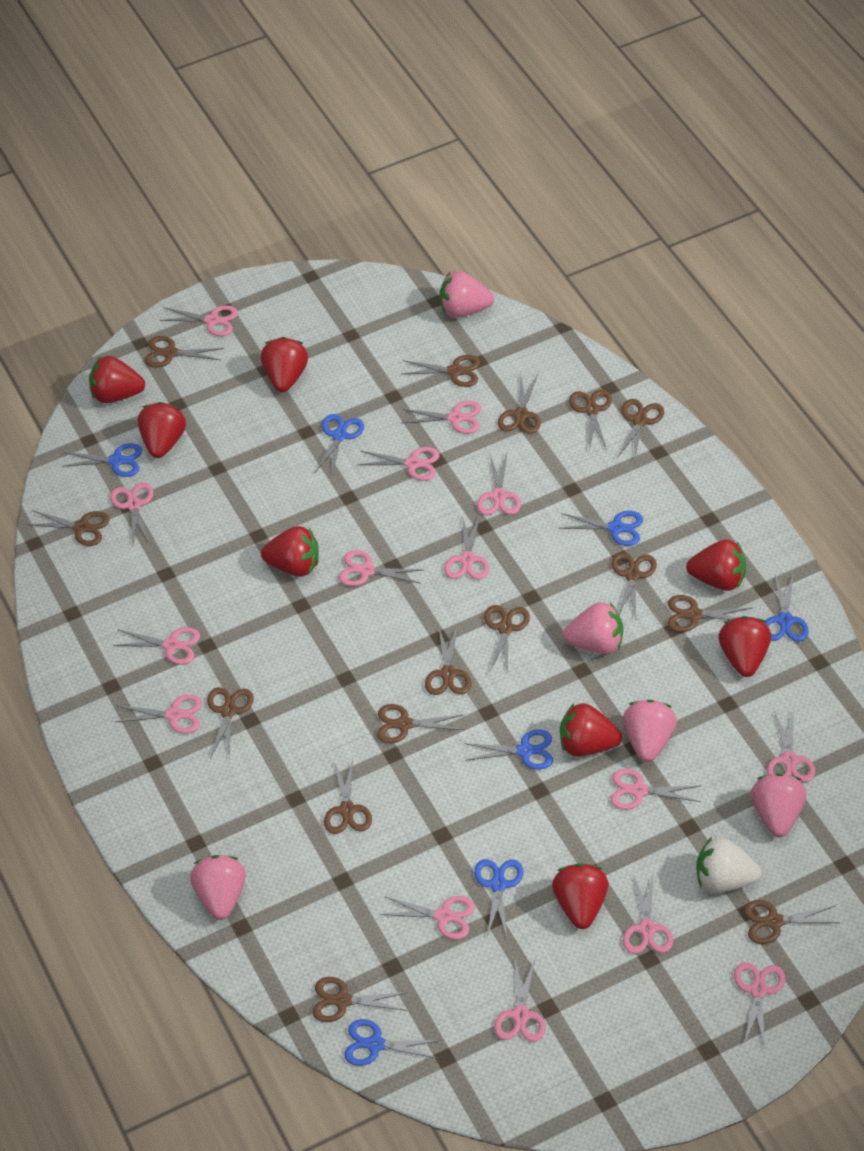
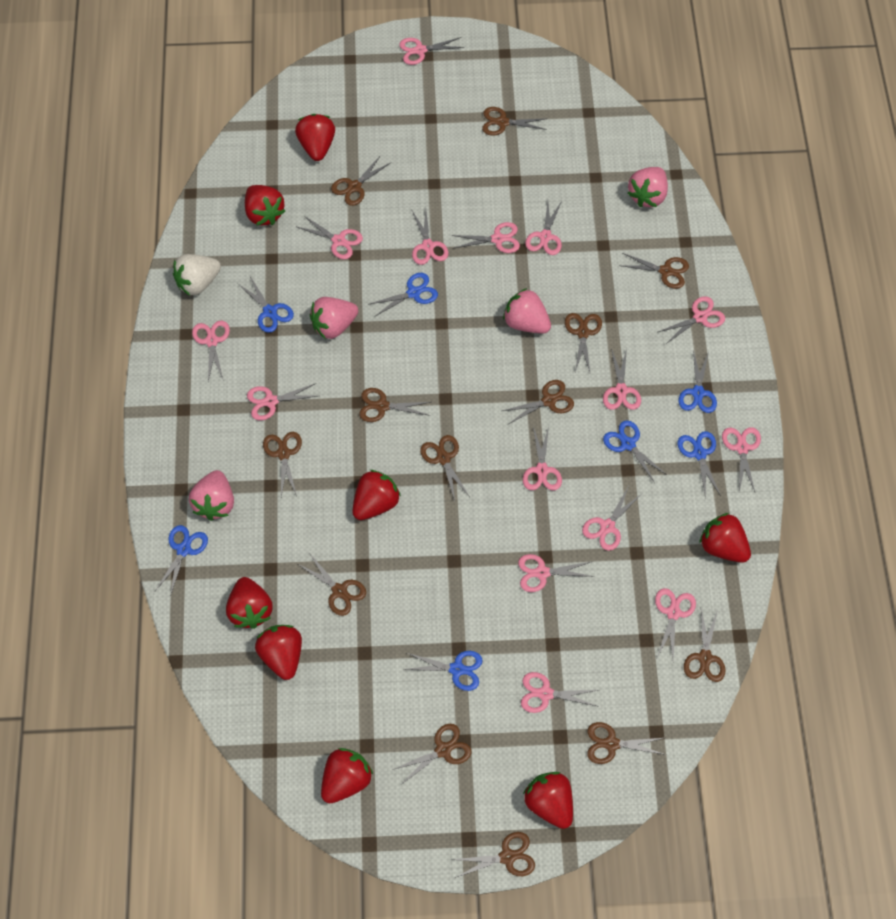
brown scissors: [26,510,110,546] [145,336,224,367] [207,687,254,758] [313,977,408,1022] [324,759,372,834] [377,704,464,743] [402,355,480,387] [425,627,471,695] [484,605,530,674] [498,374,541,434] [569,389,612,450] [611,552,657,620] [617,399,664,458] [668,595,751,632] [744,900,840,944] = 15 -> [263,432,302,497] [298,553,366,616] [331,155,390,206] [359,388,431,422] [392,724,472,785] [420,435,470,501] [451,832,535,878] [482,107,548,136] [502,380,574,424] [565,313,602,372] [587,722,666,764] [619,253,689,289] [684,610,726,682] = 13
pink strawberry: [190,855,246,920] [440,271,494,318] [563,602,623,654] [623,700,677,762] [751,773,806,837] = 5 -> [189,470,234,521] [310,297,358,339] [503,288,551,333] [627,167,668,207] = 4

